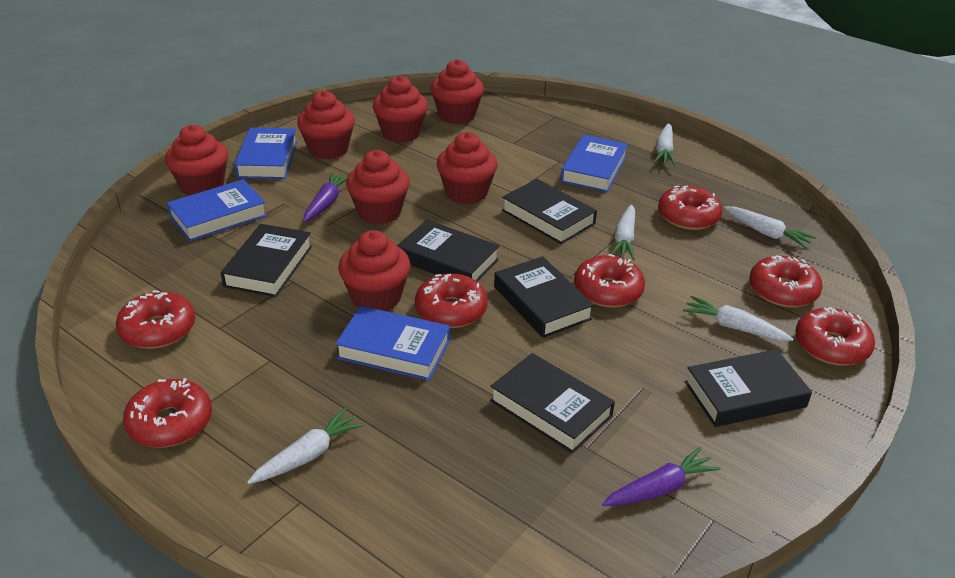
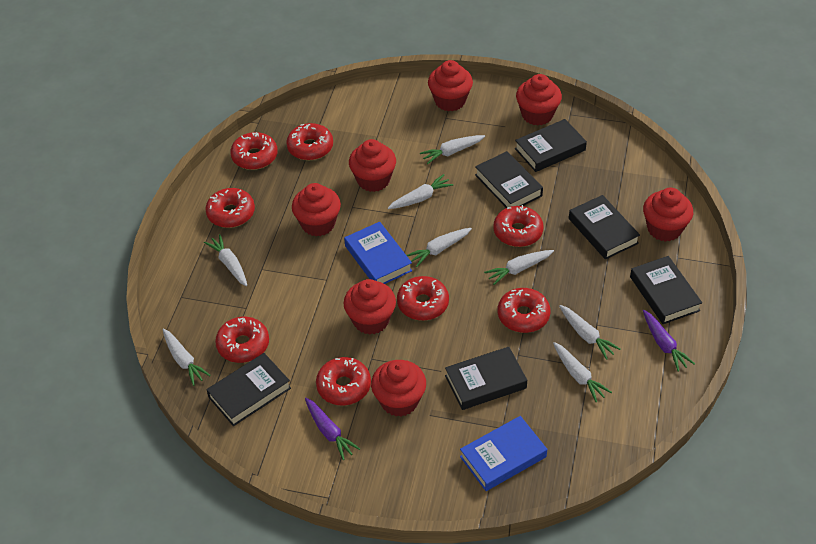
blue book: [167,179,267,241] [234,128,298,179] [335,306,450,380] [561,135,628,192] = 4 -> [344,222,412,284] [460,416,547,491] = 2
red donut: [116,290,195,349] [123,378,212,448] [415,273,488,328] [574,254,645,308] [658,185,723,230] [750,255,823,308] [796,307,875,366] = 7 -> [205,188,255,228] [215,317,269,363] [230,132,278,170] [286,123,333,160] [316,357,371,405] [397,276,449,321] [493,205,543,247] [498,288,550,333] = 8
white carrot: [247,408,364,484] [611,204,635,260] [654,123,676,165] [683,296,793,341] [724,206,816,248] = 5 -> [162,328,211,386] [204,234,247,286] [388,174,453,209] [407,228,472,267] [420,135,485,164] [484,250,554,285] [553,342,612,402] [559,305,621,360] = 8

